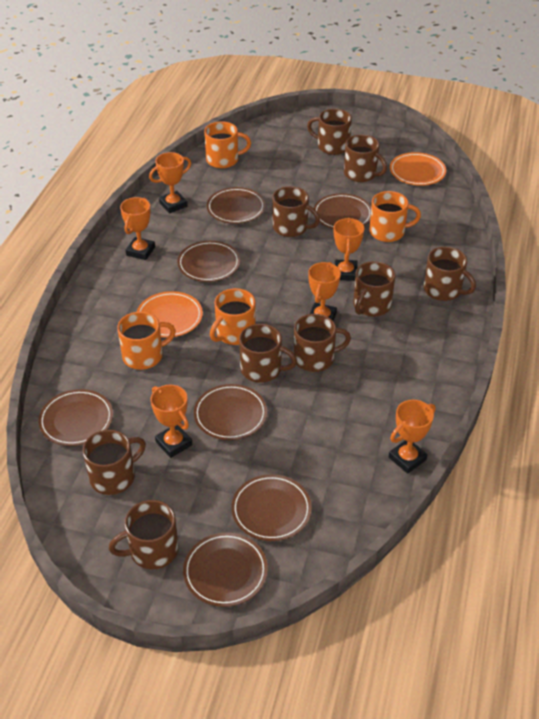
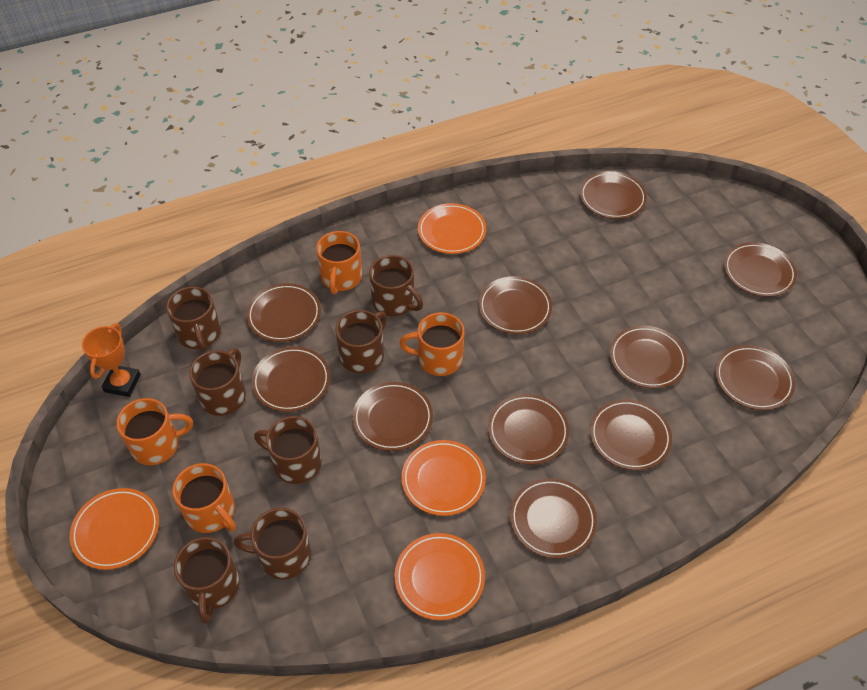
brown mug: [83,430,146,495] [109,500,178,569] [239,324,297,383] [272,186,320,237] [294,314,351,372] [307,109,352,155] [344,135,387,182] [353,261,395,316] [424,247,476,301] = 9 -> [166,286,221,352] [174,537,240,624] [189,348,246,416] [234,508,311,579] [254,416,322,484] [335,310,387,374] [369,255,423,316] = 7
brown plate: [38,389,113,446] [177,241,240,282] [183,533,268,607] [194,384,267,440] [207,187,265,224] [231,474,312,541] [314,194,371,229] = 7 -> [246,283,321,342] [252,347,330,412] [353,382,433,451] [479,276,552,334] [488,394,569,465] [510,478,597,559] [580,171,647,219] [590,399,672,470] [610,326,688,389] [715,345,795,410] [724,242,797,297] = 11
orange plate: [137,291,203,338] [390,152,446,186] = 2 -> [70,488,159,570] [394,533,485,620] [401,440,486,516] [418,203,486,254] = 4
orange trophy: [120,197,155,260] [149,152,191,213] [150,385,192,458] [308,262,341,321] [334,218,364,281] [389,400,436,474] = 6 -> [82,323,141,397] = 1

